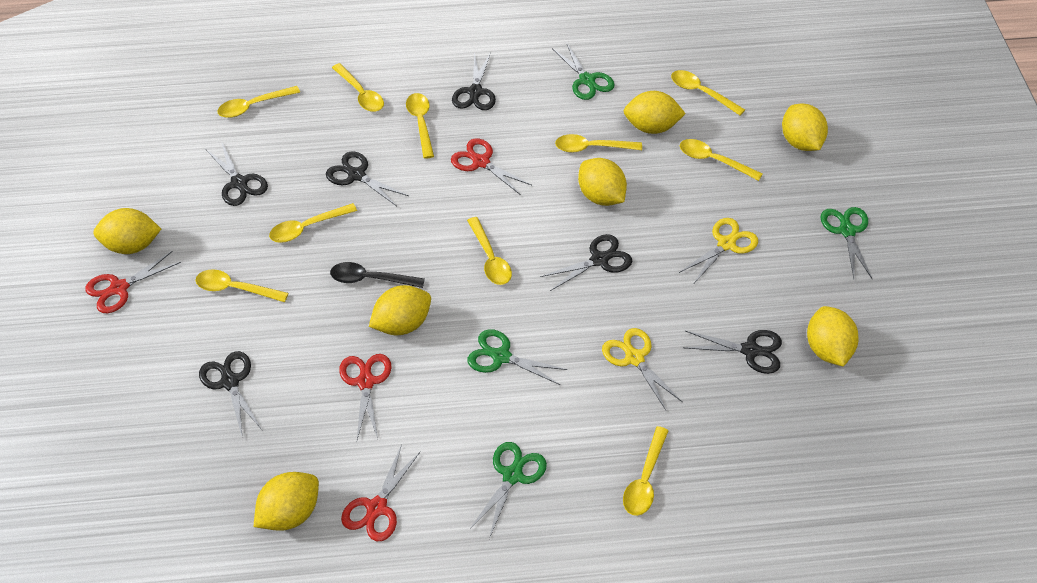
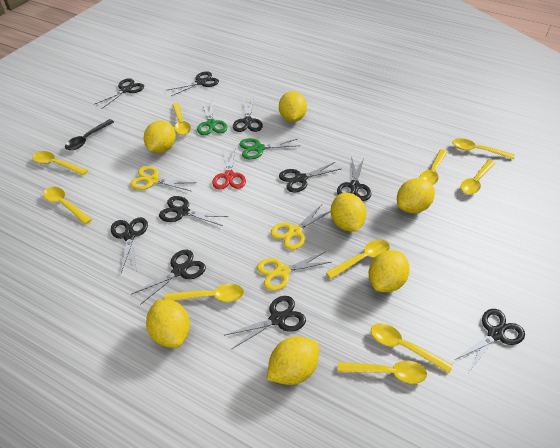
black scissors: [199,351,263,435] [206,141,268,206] [326,151,409,206] [452,52,496,110] [540,234,632,291] [684,330,782,374] = 6 -> [95,78,144,109] [111,217,148,273] [131,250,206,305] [159,196,228,226] [168,71,219,96] [225,296,306,349] [233,99,263,132] [279,162,341,193] [337,158,371,201] [455,309,525,372] = 10
green scissors: [467,329,568,385] [470,442,547,539] [552,42,615,100] [820,207,872,278] = 4 -> [197,103,227,135] [239,138,299,159] = 2
red scissors: [85,251,181,313] [339,354,392,439] [341,444,420,541] [451,138,532,195] = 4 -> [212,147,246,189] = 1
yellow scissors: [602,328,683,410] [679,218,758,283] = 2 -> [130,166,196,191] [257,251,331,291] [271,204,331,250] = 3

